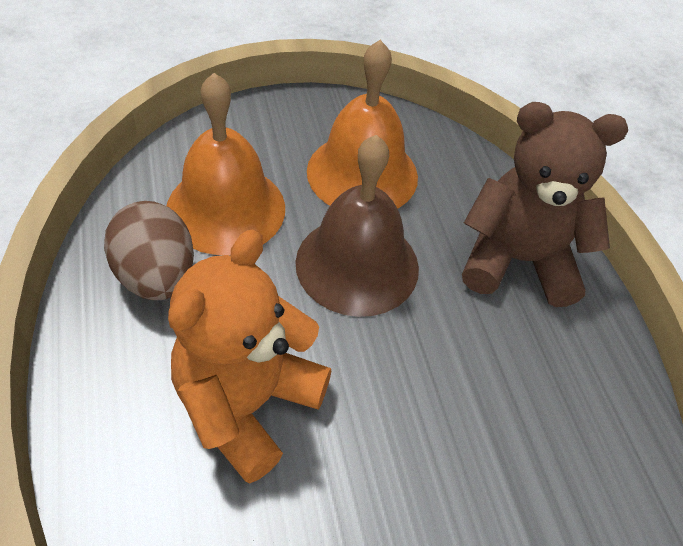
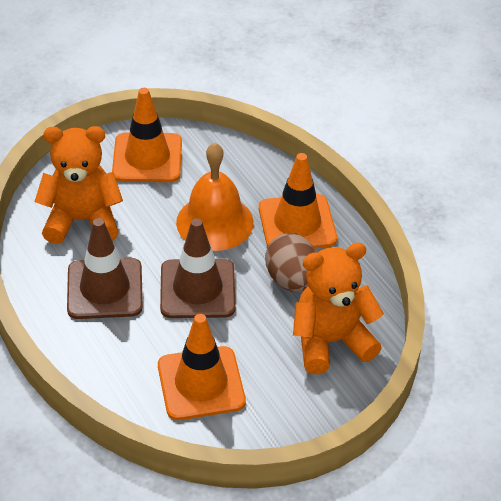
brown bell: [295,135,419,317] = 1 -> none = 0
brown teddy bear: [462,102,628,307] = 1 -> none = 0
brown traffic cone: none = 0 -> [67,218,143,319] [160,218,236,318] = 2
orange bell: [167,73,285,255] [307,40,418,209] = 2 -> [176,143,254,251] = 1
orange teddy bear: [168,230,331,484] = 1 -> [35,126,123,244] [293,243,384,374] = 2
orange traffic cone: none = 0 -> [112,88,182,182] [158,314,246,420] [259,153,337,248] = 3

